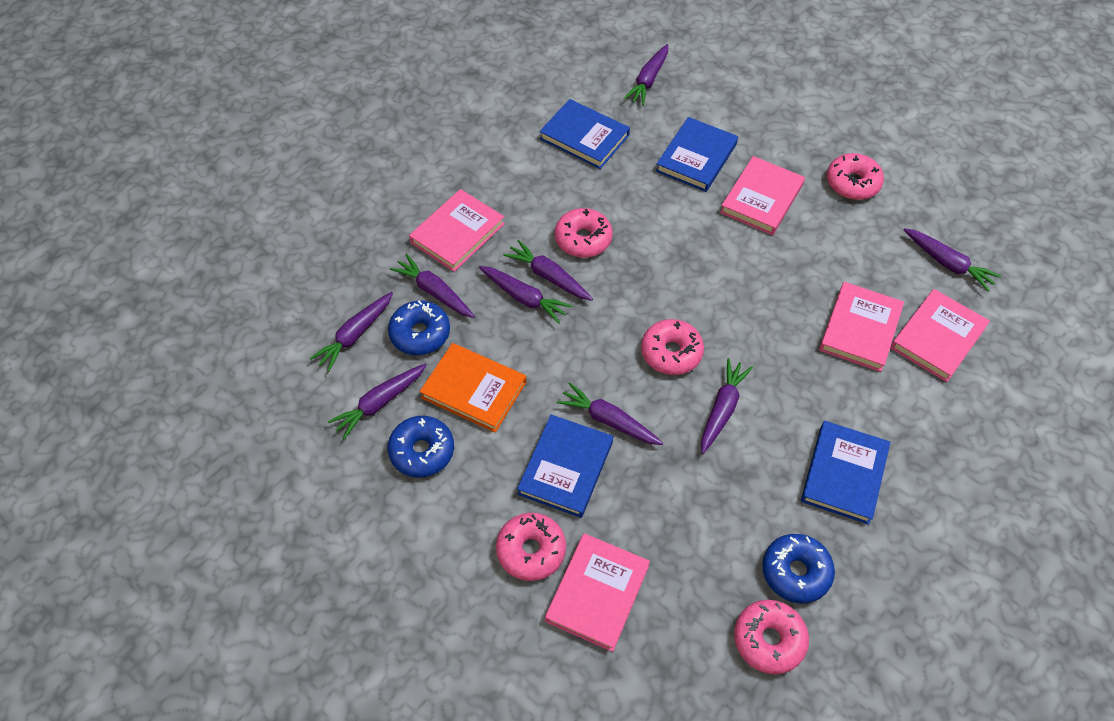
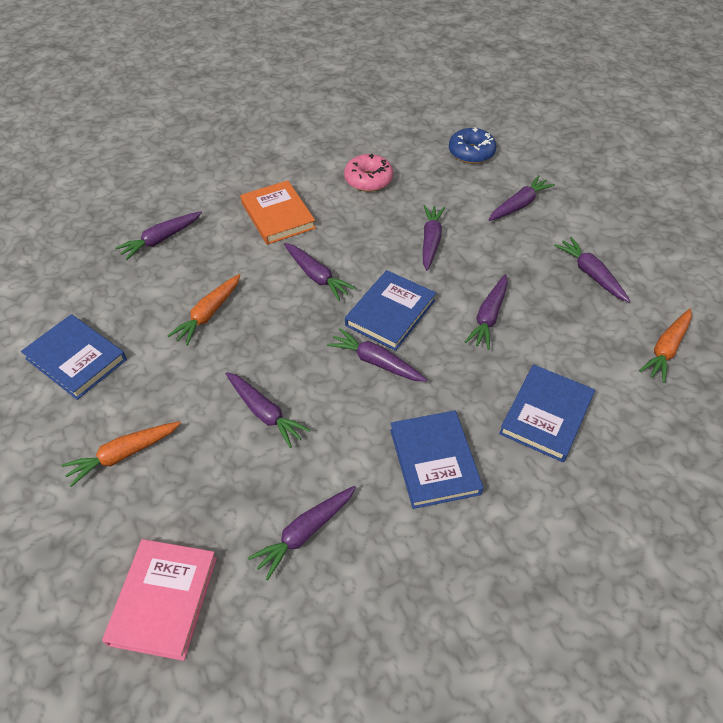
blue donut: [387,416,454,478] [388,301,450,355] [762,534,835,603] = 3 -> [449,127,496,164] = 1
orange carrot: none = 0 -> [61,421,181,487] [167,274,240,346] [639,308,692,383] = 3
pink book: [409,189,505,272] [545,533,650,652] [720,156,805,235] [819,282,904,372] [891,289,990,382] = 5 -> [102,539,217,661] = 1
pink donut: [496,513,566,581] [555,208,613,258] [641,319,704,375] [734,600,809,674] [827,153,884,200] = 5 -> [344,154,393,192] = 1

